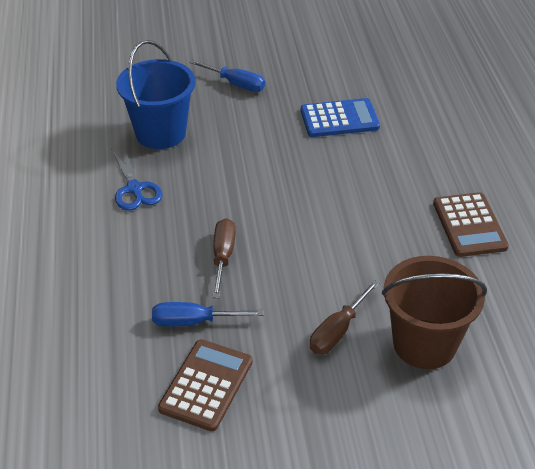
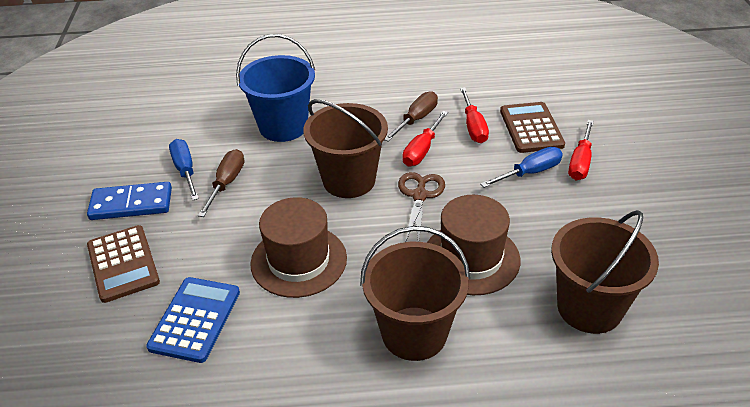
blue domino: none = 0 -> [87,182,172,220] = 1
blue scissors: [112,146,163,210] = 1 -> none = 0
brown bucket: [382,256,487,369] = 1 -> [303,99,388,198] [360,226,470,361] [551,210,659,334] = 3
brown hat: none = 0 -> [250,197,347,298] [427,195,520,295] = 2
brown scissors: none = 0 -> [398,172,445,242] = 1
red screwdriver: none = 0 -> [402,111,448,166] [460,87,489,143] [568,120,594,180] = 3

